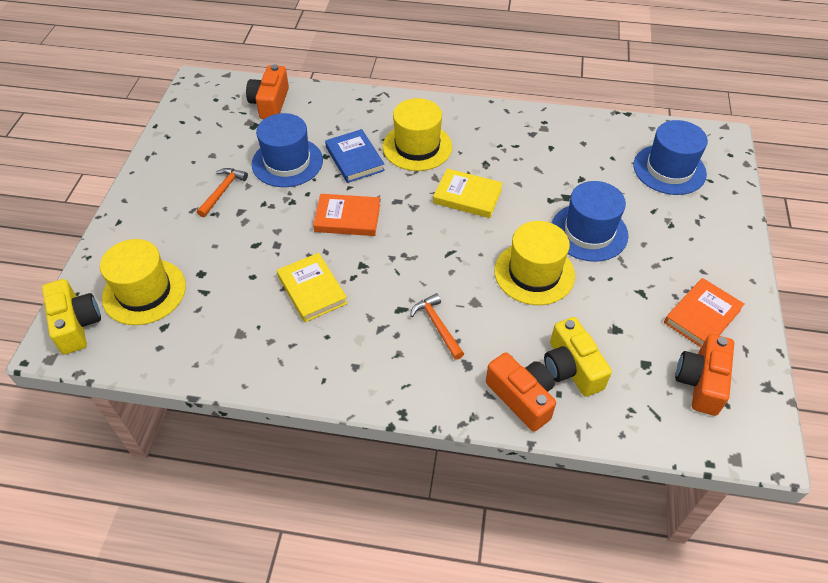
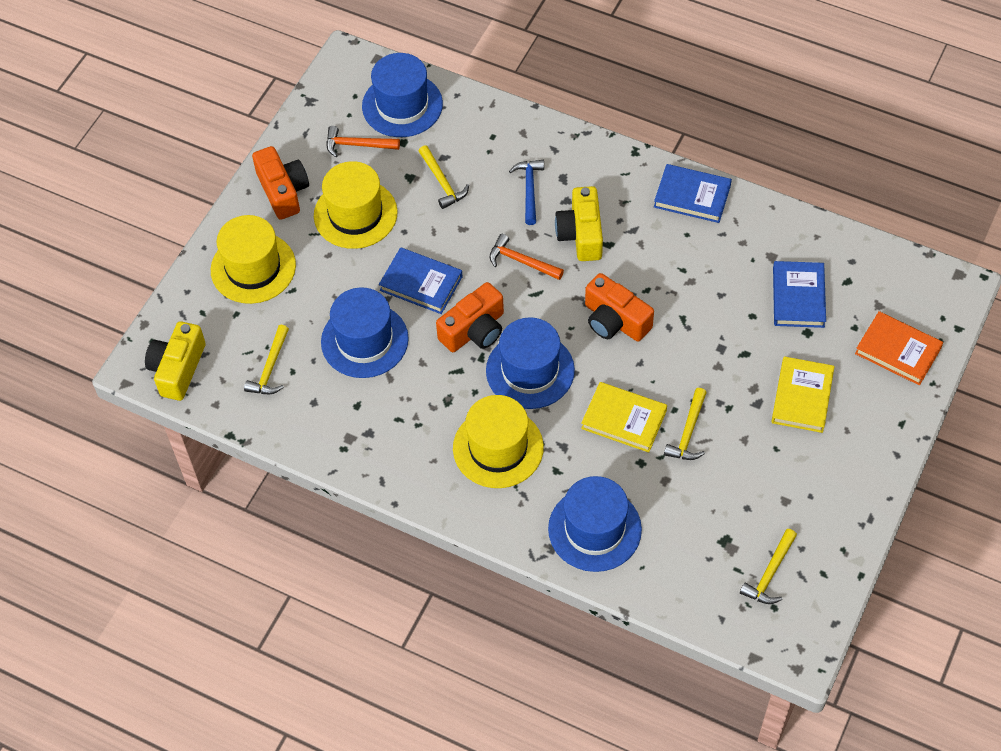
blue book: [325,129,385,183] = 1 -> [379,247,463,314] [654,164,732,223] [773,261,826,328] = 3
blue hammer: none = 0 -> [509,160,544,225] = 1
blue hat: [252,113,323,187] [552,181,628,262] [634,120,708,195] = 3 -> [321,287,409,378] [362,53,443,137] [486,317,575,409] [548,476,642,572] = 4
orange book: [313,194,380,236] [664,278,744,347] = 2 -> [855,311,943,385] = 1
yellow hammer: none = 0 -> [244,325,289,394] [419,145,469,209] [664,388,707,460] [740,529,797,604] = 4

